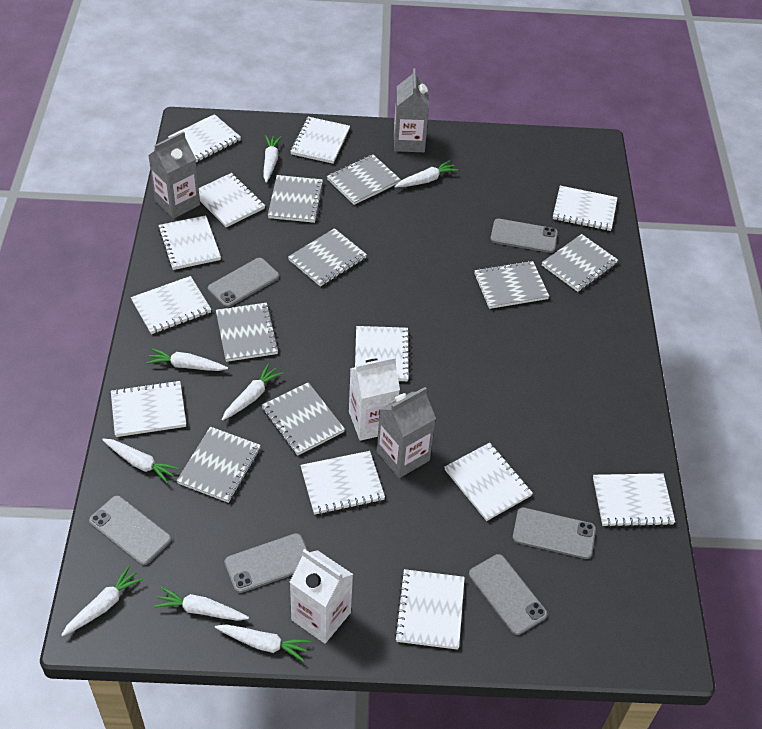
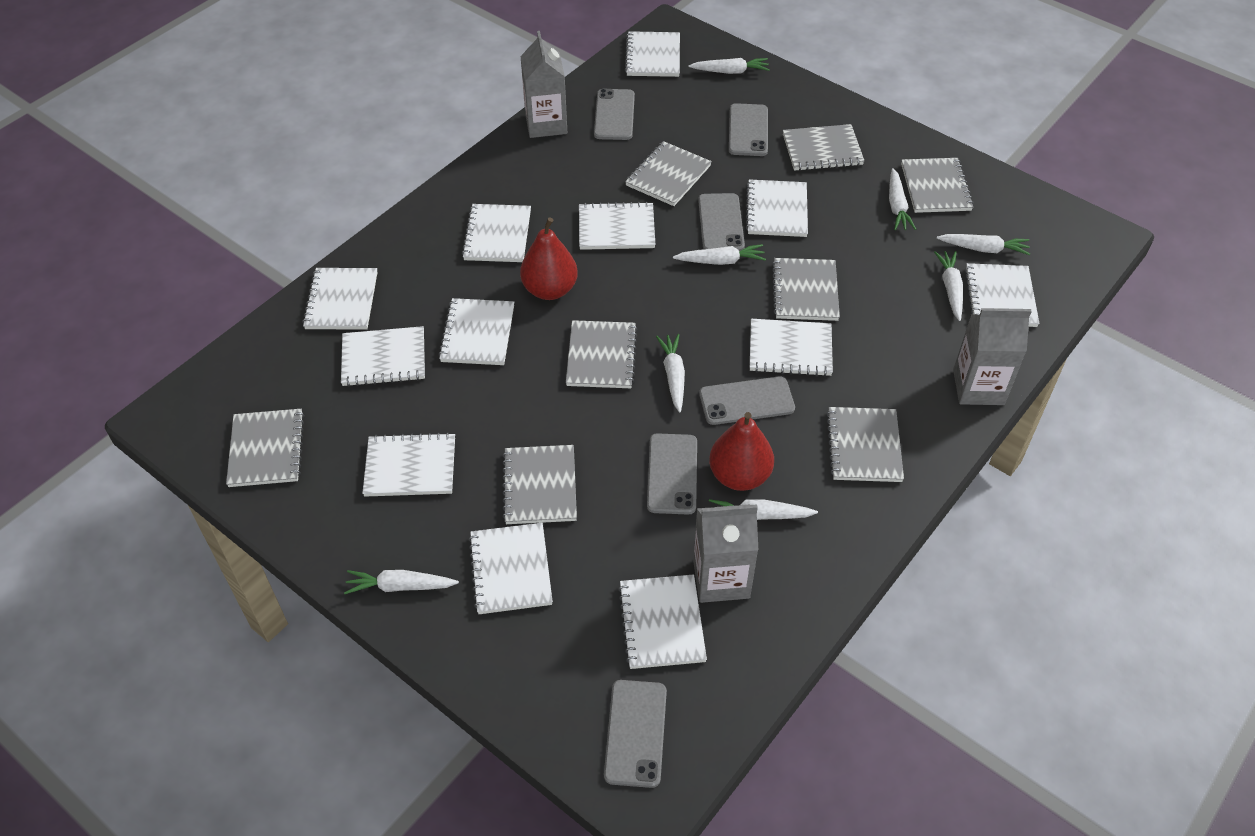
red pear: none = 0 -> [520,217,578,300] [709,412,774,491] = 2
white carton: [290,549,353,643] [349,356,400,441] = 2 -> none = 0

